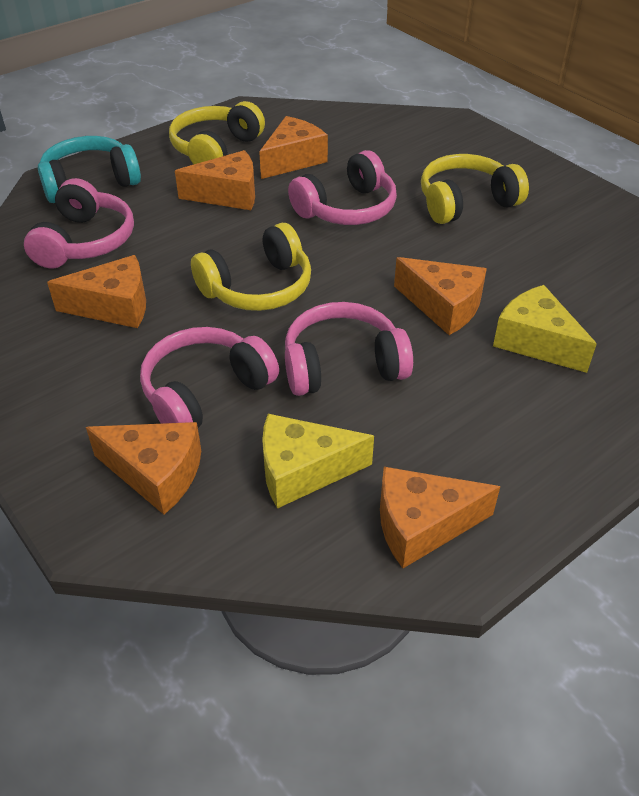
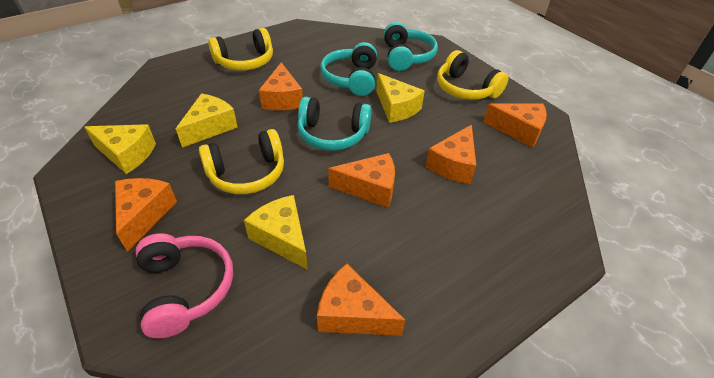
pink headphones: [24,178,134,268] [140,327,279,428] [285,302,413,396] [288,150,397,225] = 4 -> [136,233,233,338] = 1
turquoise headphones: [38,136,141,203] = 1 -> [298,97,372,151] [320,42,377,96] [384,22,438,71] = 3
yellow cheese: [262,414,374,509] [493,285,597,373] = 2 -> [84,124,156,174] [176,93,238,148] [244,195,308,270] [377,73,425,123] = 4

